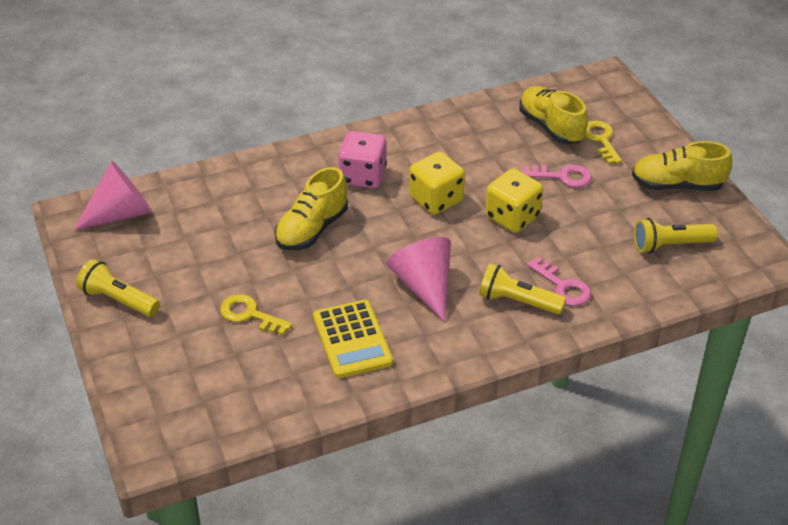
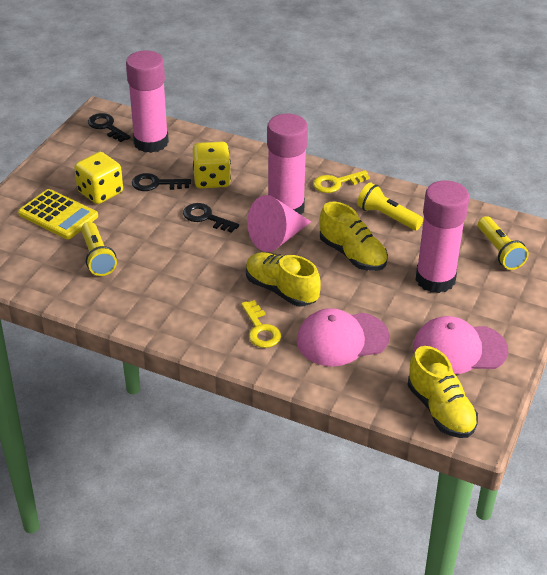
black key: none = 0 -> [88,113,131,142] [132,173,191,191] [183,203,239,233] = 3
pink cap: none = 0 -> [297,308,390,366] [413,316,508,374] = 2
pink cone: [74,161,152,230] [386,237,451,322] = 2 -> [247,195,311,252] = 1
pink dice: [338,131,387,188] = 1 -> none = 0
pink glue stick: none = 0 -> [126,50,169,153] [267,113,308,215] [416,180,470,293] = 3
pink key: [522,165,592,187] [527,257,591,306] = 2 -> none = 0

